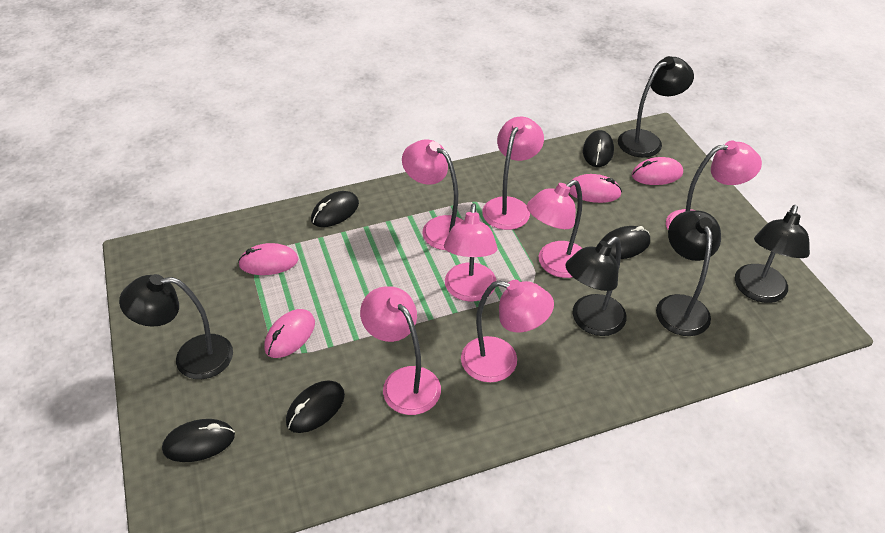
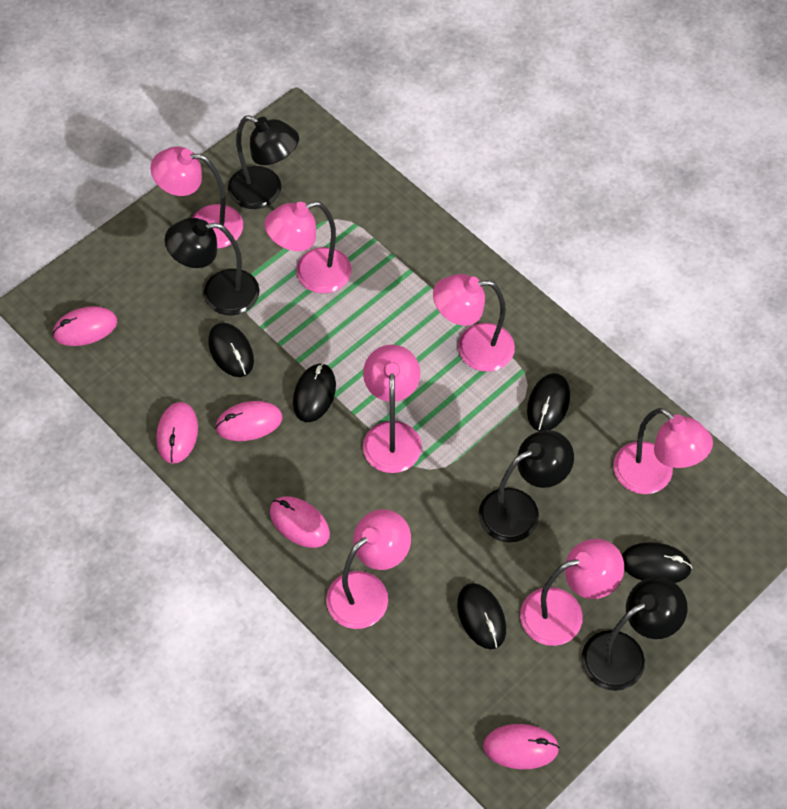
black lamp: [119,274,233,379] [565,237,627,336] [618,56,694,157] [656,210,721,336] [735,205,810,303] = 5 -> [165,218,260,316] [228,115,299,209] [479,430,574,542] [581,577,688,691] = 4
pink mouse: [238,243,298,275] [264,309,315,358] [569,174,622,203] [632,157,683,185] = 4 -> [52,306,117,346] [156,402,198,464] [215,401,282,441] [270,496,330,548] [483,724,560,769] = 5

